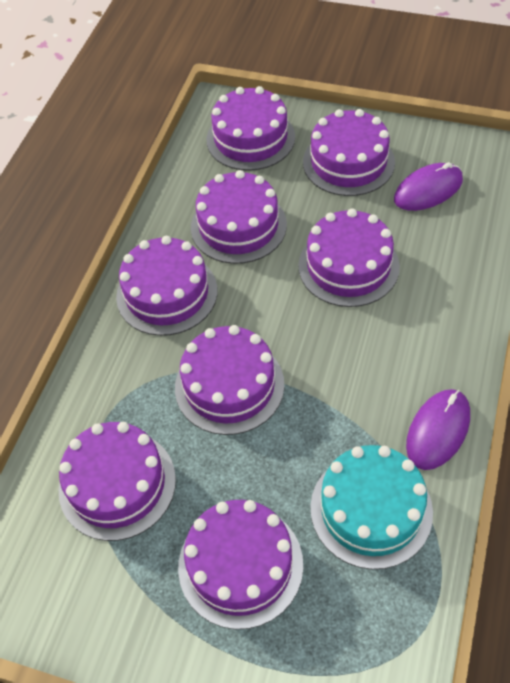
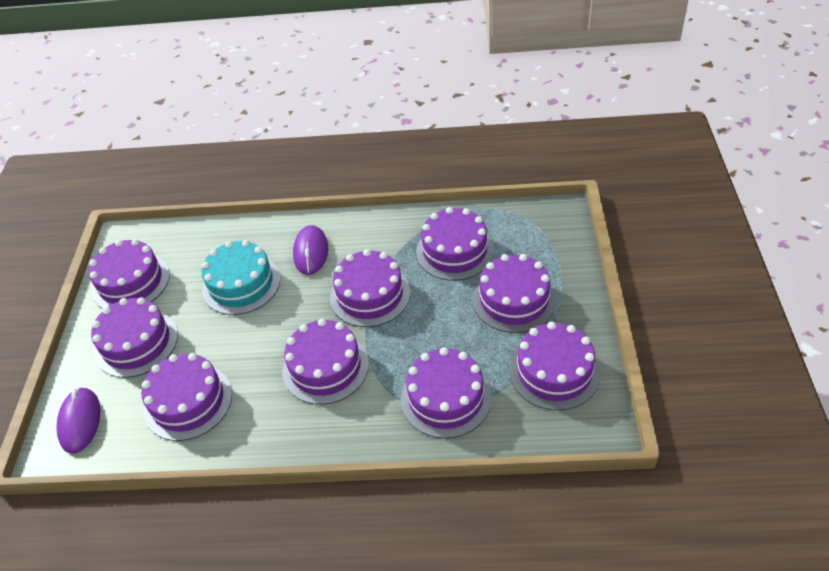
purple cake: [59,422,176,541] [116,236,218,336] [175,325,284,435] [178,500,303,629] [191,170,287,264] [206,86,295,171] [298,208,400,307] [303,109,395,196] = 8 -> [89,239,170,309] [91,297,178,378] [141,353,232,441] [283,319,369,405] [330,249,410,327] [401,347,492,438] [416,207,494,281] [473,254,556,333] [510,322,600,410] = 9

